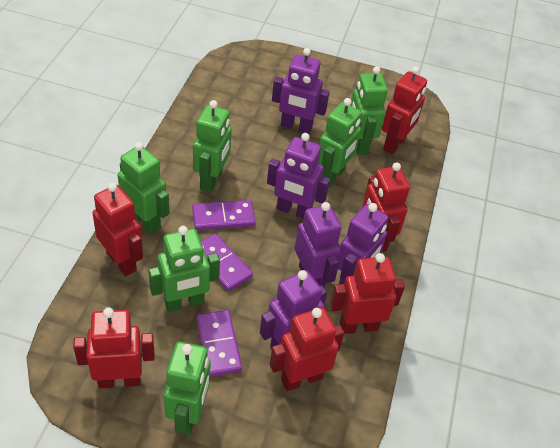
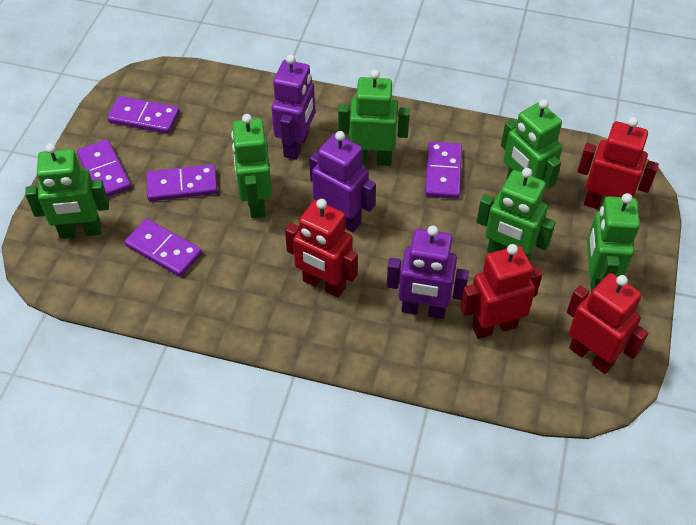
purple domino: [192,200,256,230] [196,310,242,377] [201,234,253,292] = 3 -> [77,139,131,197] [107,96,180,134] [124,219,202,277] [146,164,217,201] [425,141,462,199] = 5
purple robot: [260,270,327,349] [267,133,330,219] [272,48,330,134] [295,202,341,288] [338,203,388,284] = 5 -> [272,55,315,160] [309,131,376,232] [387,225,469,319] = 3
red robot: [73,307,155,389] [92,183,143,276] [270,307,344,391] [330,253,405,334] [362,162,410,252] [382,66,427,154] = 6 -> [285,199,358,298] [460,244,542,339] [567,273,649,374] [578,117,659,209] = 4

